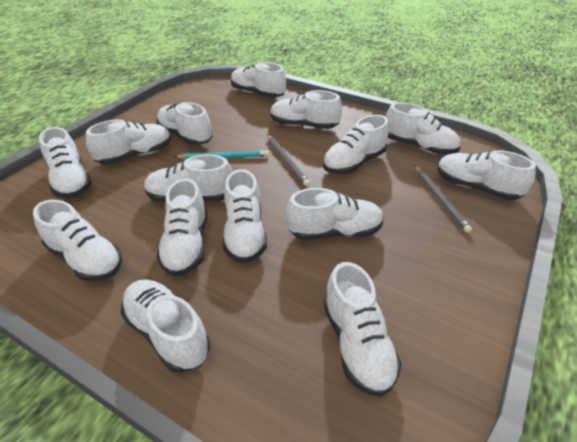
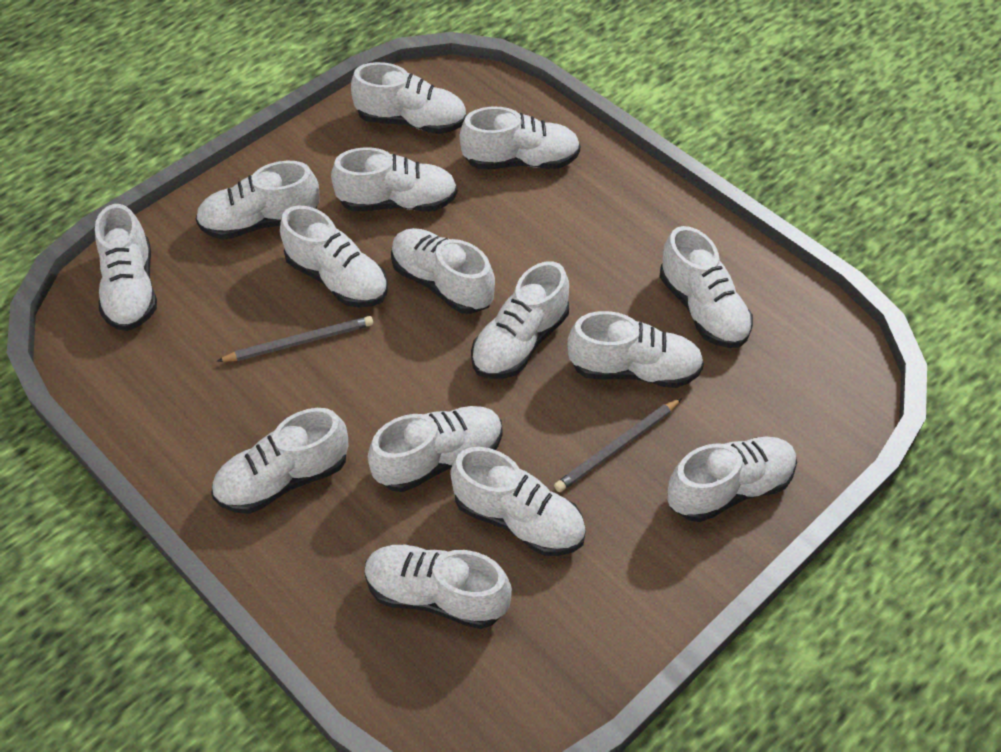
turquoise pencil: [174,150,269,159] = 1 -> none = 0

